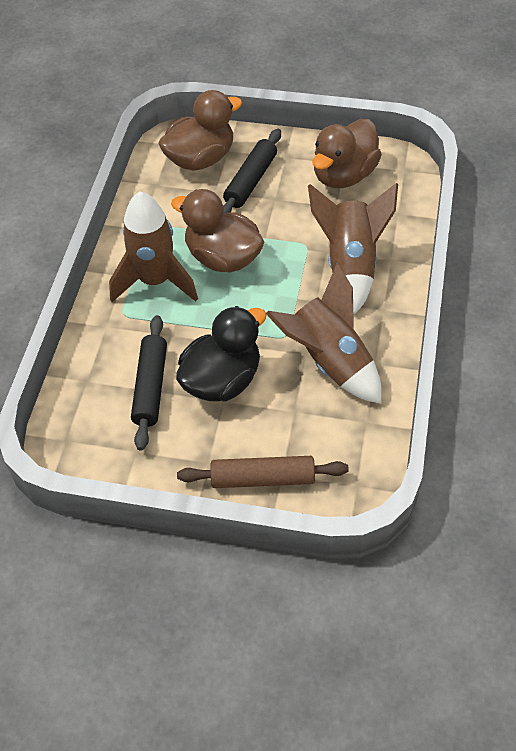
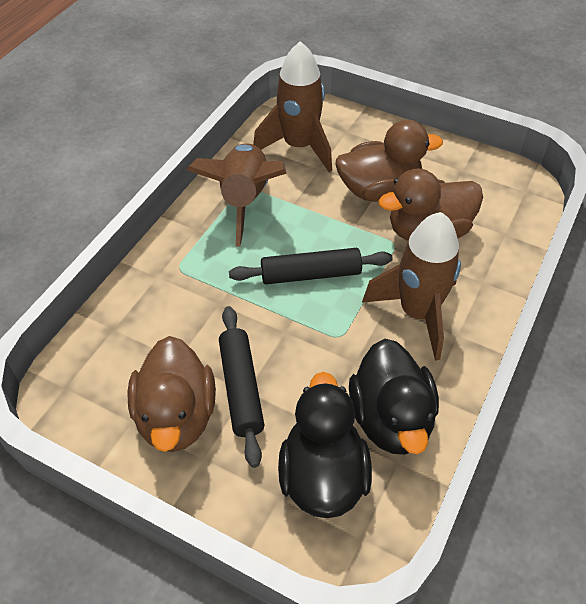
black duck: [176,306,266,401] = 1 -> [278,372,372,518] [349,339,439,455] = 2
brown rolling pin: [177,456,349,488] = 1 -> none = 0

